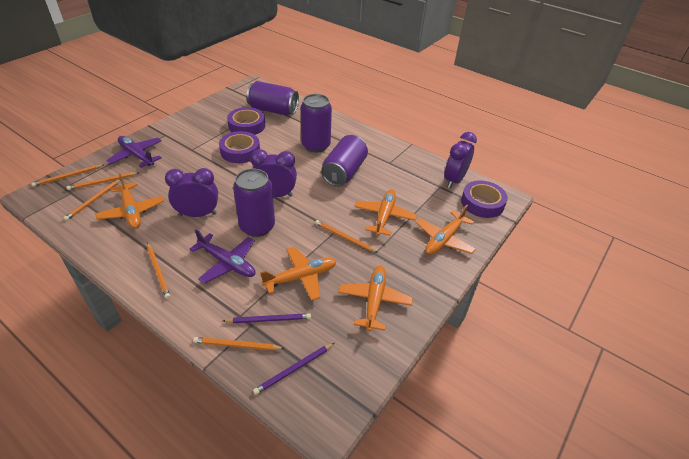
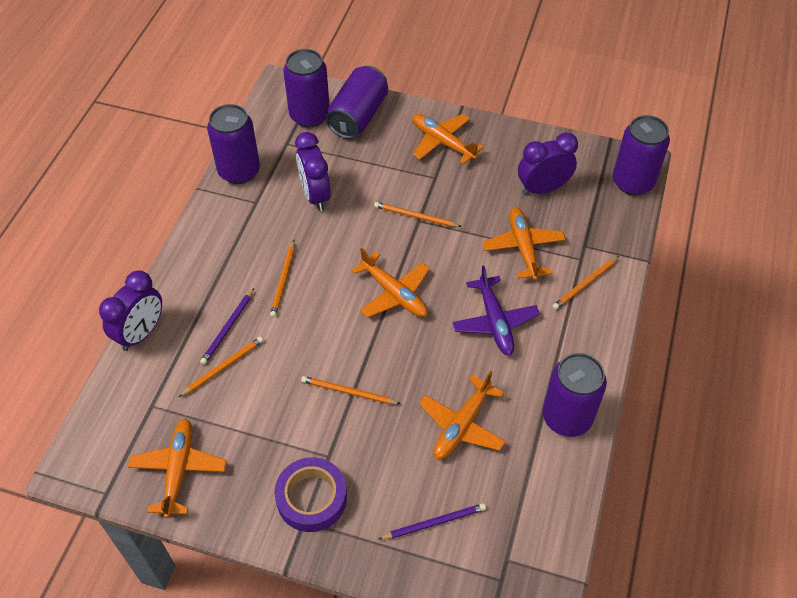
orange pencil: [31,165,104,187] [64,180,120,221] [66,172,140,190] [147,243,171,299] [193,337,285,351] [315,220,378,253] = 6 -> [179,337,264,397] [270,240,295,318] [301,376,401,404] [374,202,462,227] [552,256,619,310] = 5
purple can: [233,168,275,237] [246,81,299,115] [301,94,332,153] [321,135,368,187] = 4 -> [207,104,260,184] [283,49,330,128] [326,66,388,139] [543,353,607,437] [613,115,670,195] = 5
purple plane: [106,136,162,168] [190,229,256,283] = 2 -> [452,266,540,356] = 1
purple tape: [219,131,260,163] [227,107,265,135] [461,180,508,218] = 3 -> [274,457,347,532] = 1

